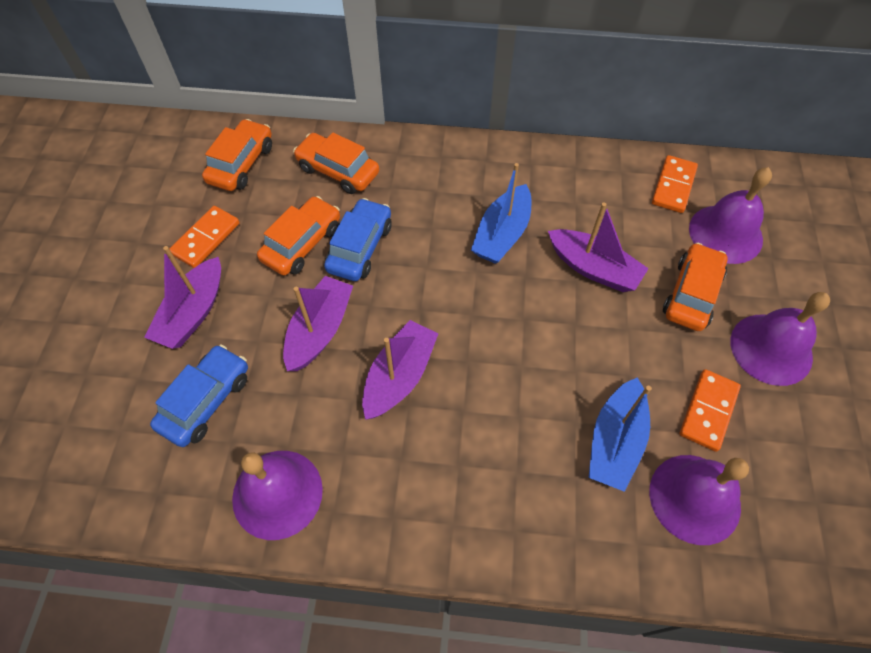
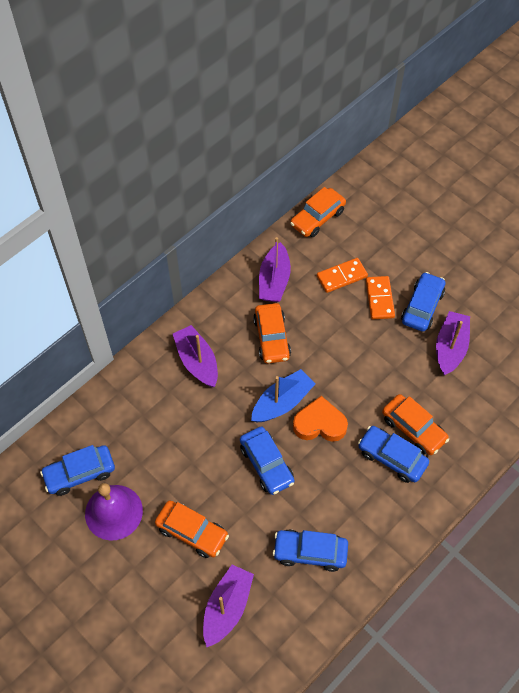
blue boat: [471,163,531,264] [589,377,652,492] = 2 -> [251,369,315,422] = 1
blue car: [150,344,248,447] [324,198,392,281] = 2 -> [40,445,115,496] [240,426,295,495] [273,529,348,572] [358,426,429,483] [401,272,445,332] = 5
orange domino: [169,206,240,268] [652,155,698,213] [680,369,741,452] = 3 -> [317,258,368,293] [366,276,395,319] = 2
orange heart: none = 0 -> [293,396,348,442] = 1
purple bell: [232,451,323,540] [649,455,749,545] [689,167,772,264] [730,292,830,386] = 4 -> [85,483,143,541] = 1

